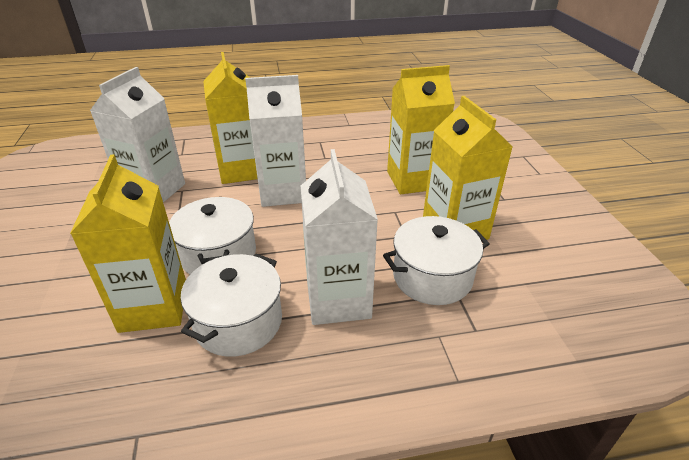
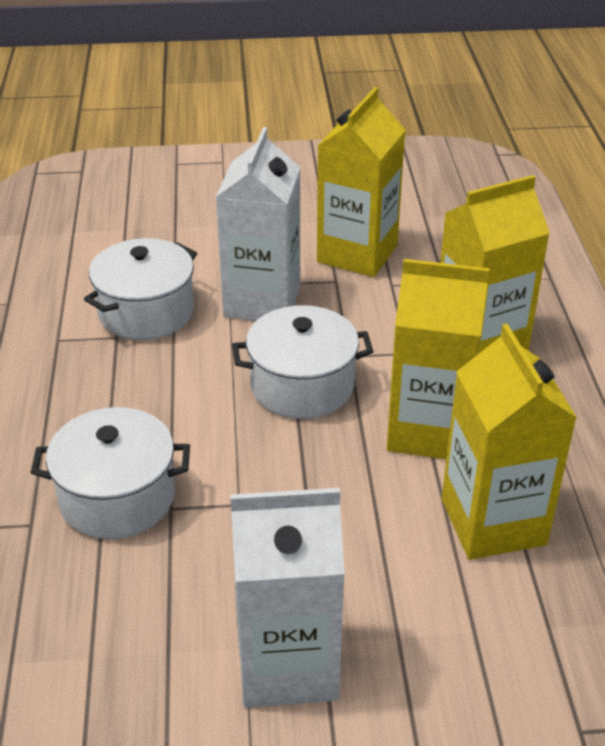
white carton: [90,67,185,203] [245,75,306,207] [301,149,378,325] = 3 -> [215,127,301,321] [230,488,345,708] = 2

